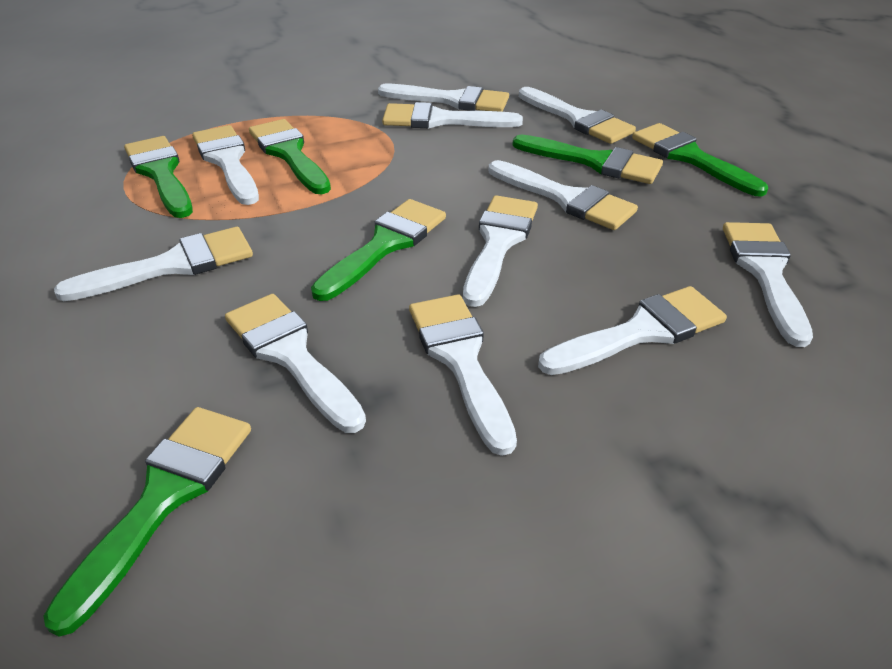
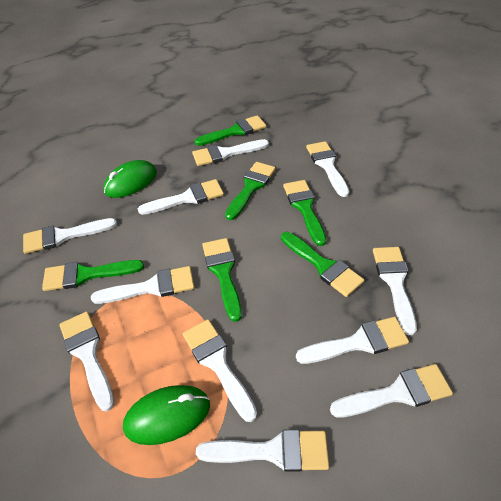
green mouse: none = 0 -> [104,160,157,198] [123,385,210,445] = 2

